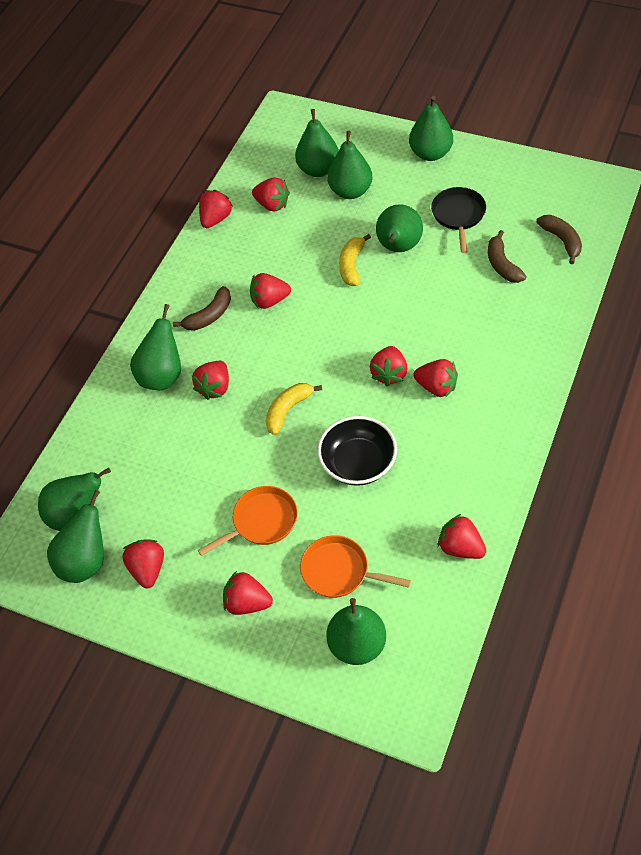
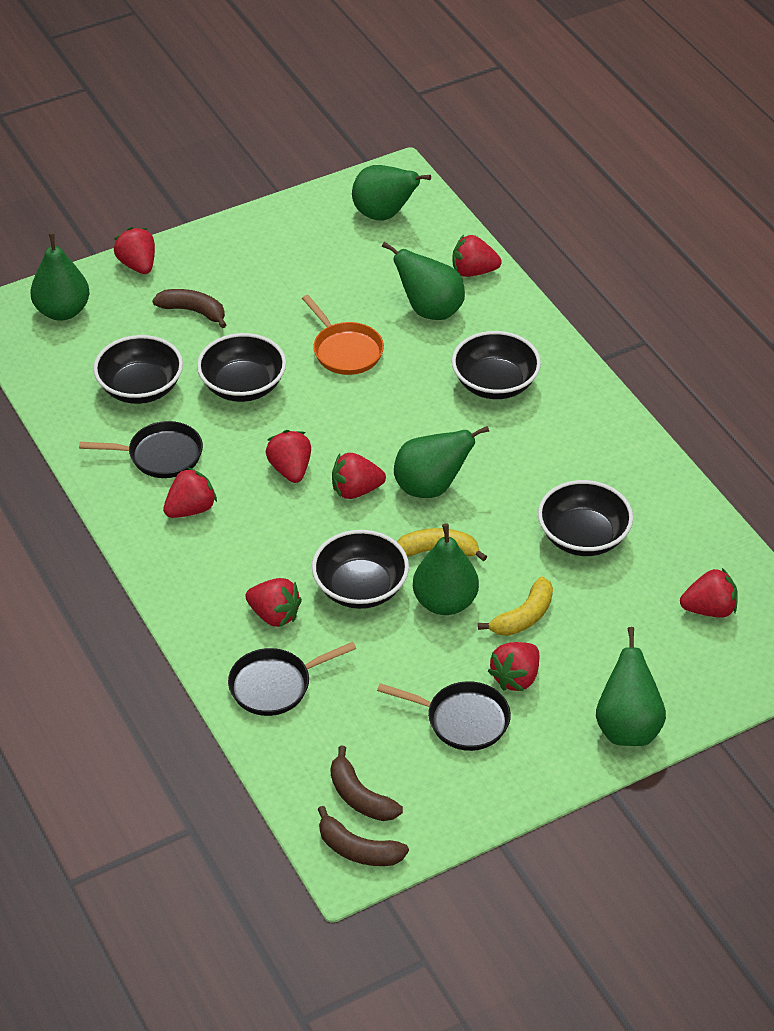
black bowl: [317,416,397,486] = 1 -> [93,335,183,404] [197,333,286,402] [312,530,409,609] [452,331,541,399] [538,480,633,556] = 5
black pan: [431,187,486,253] = 1 -> [79,421,203,478] [228,642,356,716] [377,681,511,751] = 3
green pear: [38,467,111,531] [47,490,104,583] [130,304,181,390] [295,109,339,177] [326,598,386,665] [327,131,372,199] [376,204,423,252] [409,96,453,161] = 8 -> [30,233,89,321] [352,165,431,221] [382,242,465,320] [394,426,489,498] [413,524,479,615] [596,627,666,746] = 6
orange pan: [198,486,297,556] [300,535,411,598] = 2 -> [302,295,384,375] = 1
red strawberry: [122,539,164,588] [192,361,229,400] [199,190,233,228] [223,571,273,615] [250,273,291,309] [252,177,290,212] [370,346,407,387] [414,359,458,397] [438,514,486,559] = 9 -> [114,227,155,274] [163,467,217,518] [245,578,302,627] [266,430,311,483] [332,453,386,499] [452,235,502,277] [488,642,539,691] [680,568,738,618] = 8

